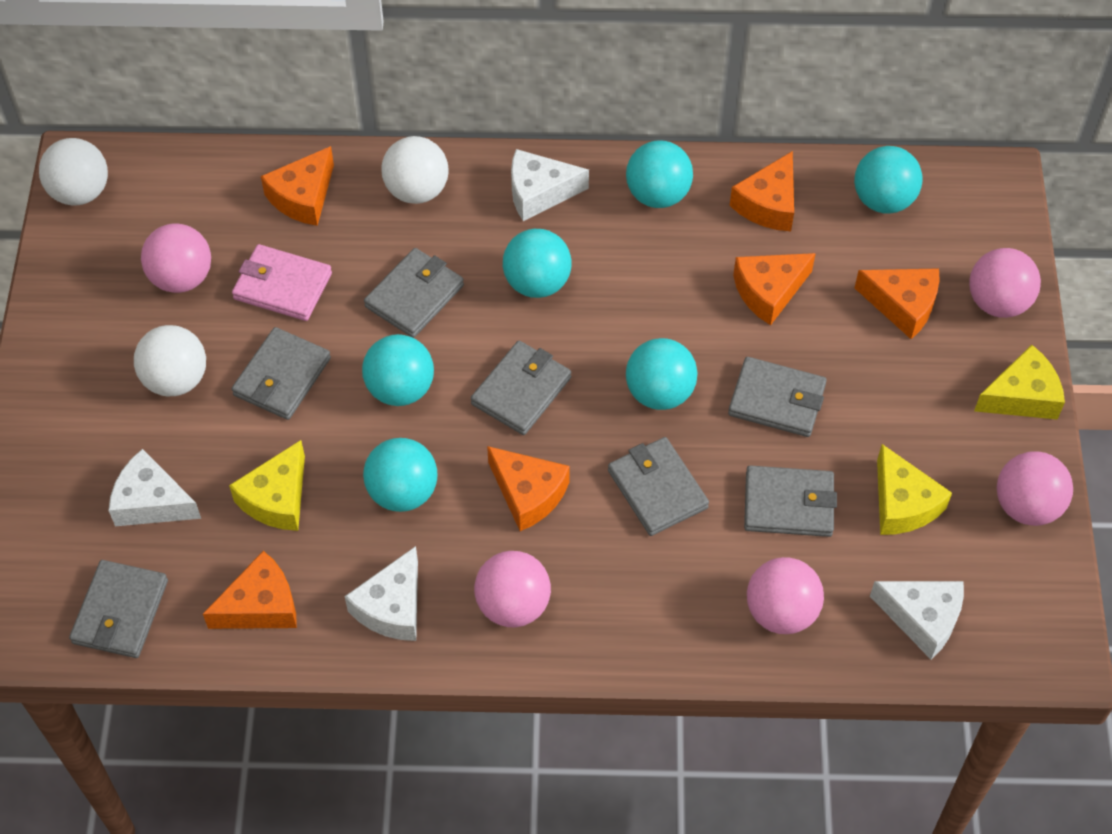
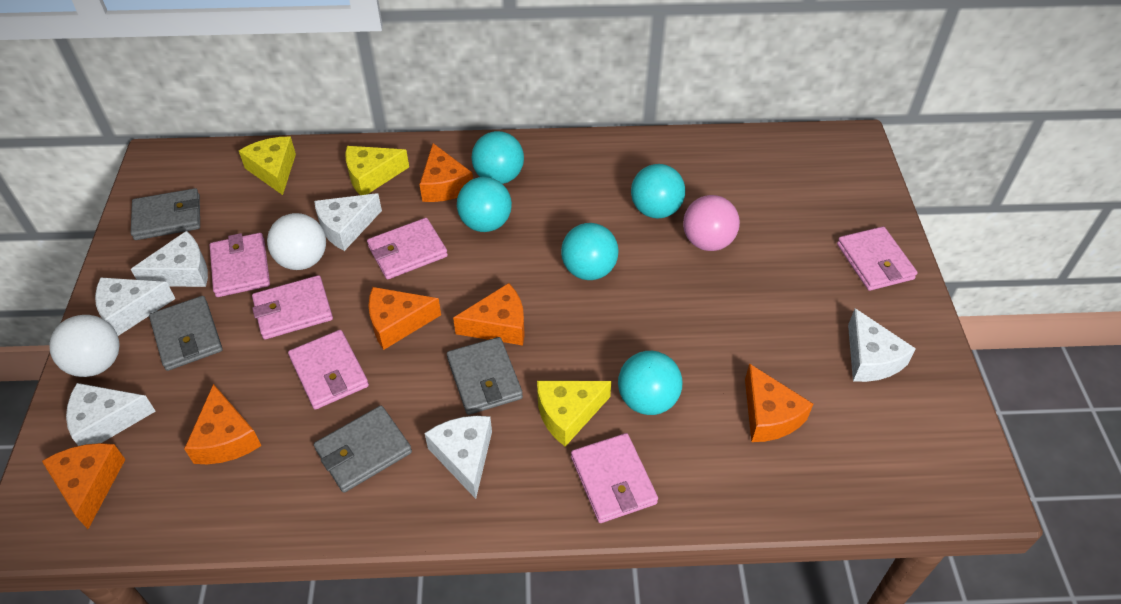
grey wallet: [69,560,168,658] [232,327,331,420] [364,248,464,338] [471,341,571,435] [608,437,709,536] [728,357,827,437] [744,466,837,537] = 7 -> [131,188,200,240] [149,296,222,371] [314,406,412,493] [447,337,523,415] = 4
pink ball: [141,223,211,293] [474,551,551,628] [747,557,824,634] [969,248,1041,318] [997,451,1073,526] = 5 -> [683,195,740,251] = 1
pink wallet: [232,244,332,321] = 1 -> [210,233,270,297] [252,275,333,340] [288,330,369,410] [367,218,448,279] [571,433,658,523] [837,226,918,291] = 6
turquoise ball: [362,334,434,406] [363,438,438,512] [503,229,572,298] [626,140,693,208] [626,338,698,410] [854,146,923,214] = 6 -> [457,177,512,232] [471,131,524,184] [561,223,619,280] [618,351,682,415] [631,164,685,219] = 5
white ball: [39,138,108,206] [134,325,206,397] [381,136,448,204] = 3 -> [49,315,120,377] [267,213,326,270] = 2
white cheese: [108,449,201,526] [345,546,418,641] [511,149,589,221] [870,581,964,659] = 4 -> [66,383,156,446] [95,277,176,336] [131,231,208,287] [314,193,382,251] [424,416,492,499] [848,308,916,382] = 6

